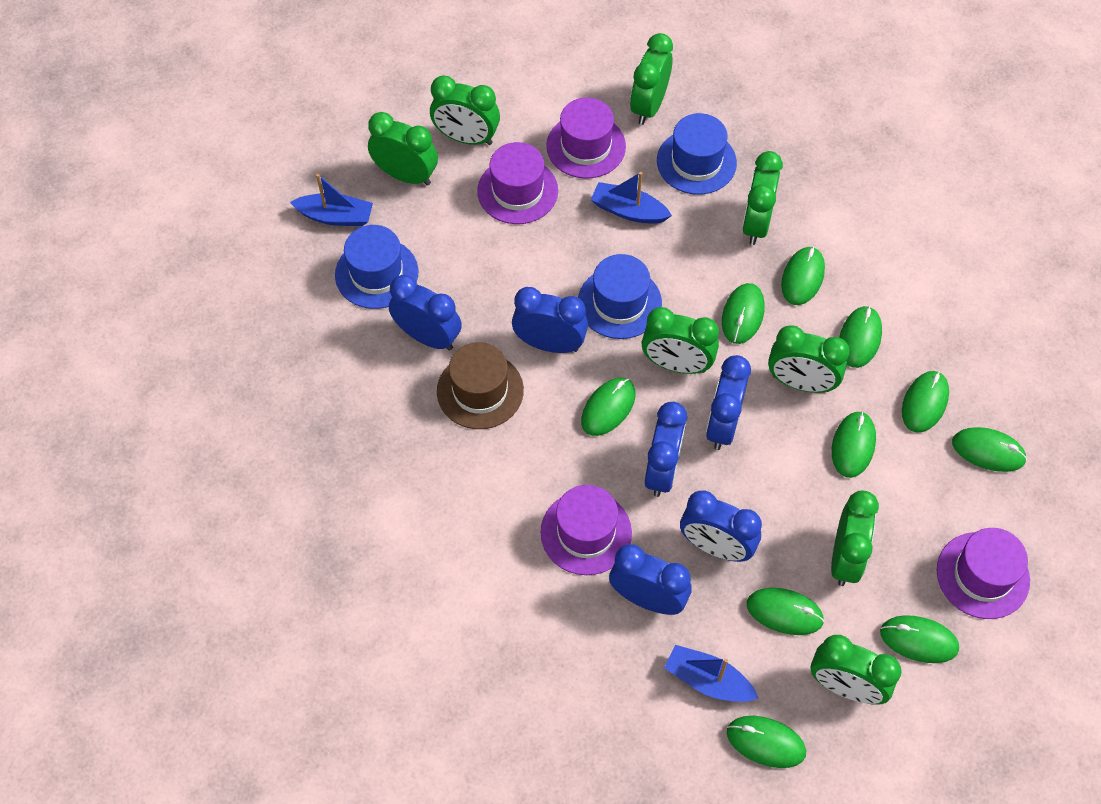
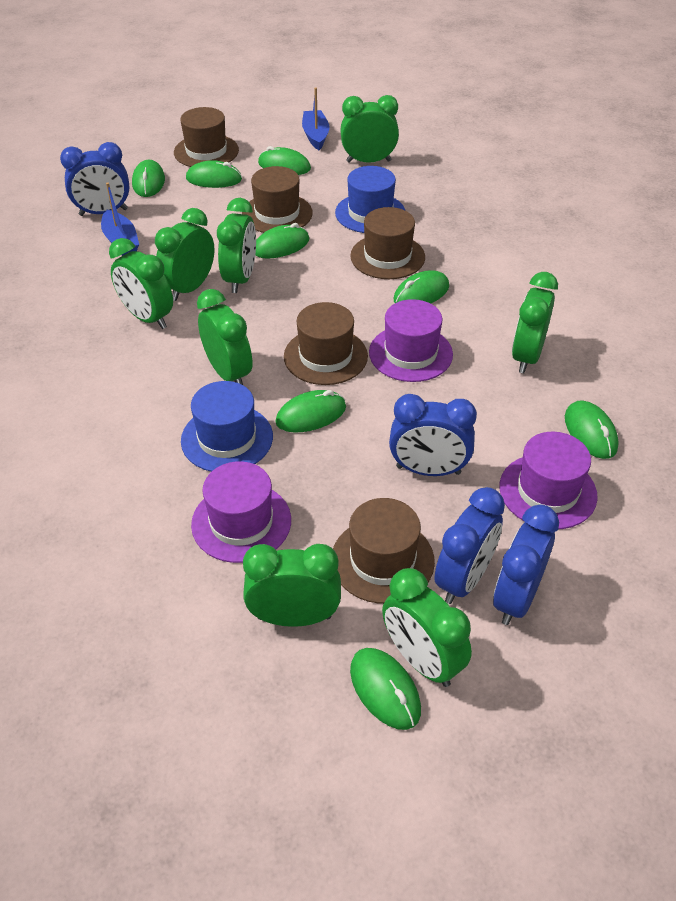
blue boat: [290,174,373,226] [591,172,672,224] [664,645,758,702] = 3 -> [101,183,139,256] [302,88,329,150] = 2
blue clock: [389,275,462,351] [512,287,588,353] [609,544,692,615] [645,402,687,497] [680,491,762,562] [706,355,751,450] = 6 -> [60,142,130,216] [389,394,477,476] [434,487,505,604] [493,505,559,625] = 4
blue hat: [335,225,418,309] [578,254,662,339] [657,113,737,195] = 3 -> [181,381,273,472] [335,166,406,233] = 2
brown hat: [437,342,524,429] = 1 -> [174,107,239,167] [242,166,313,233] [284,302,368,385] [333,498,435,604] [350,207,425,279] = 5
green mouse: [581,378,636,436] [722,283,765,344] [727,716,806,768] [747,588,824,635] [781,247,825,305] [832,411,876,478] [839,306,882,368] [880,615,959,663] [902,371,949,433] [952,427,1027,472] = 10 -> [132,159,165,197] [186,160,242,188] [256,223,309,259] [258,146,311,175] [275,390,346,432] [350,648,421,730] [394,270,449,304] [565,400,619,459] = 8
purple hat: [477,142,558,224] [540,485,632,575] [546,98,626,179] [937,528,1030,619] = 4 -> [191,461,291,563] [369,299,453,382] [499,432,598,529] = 3

